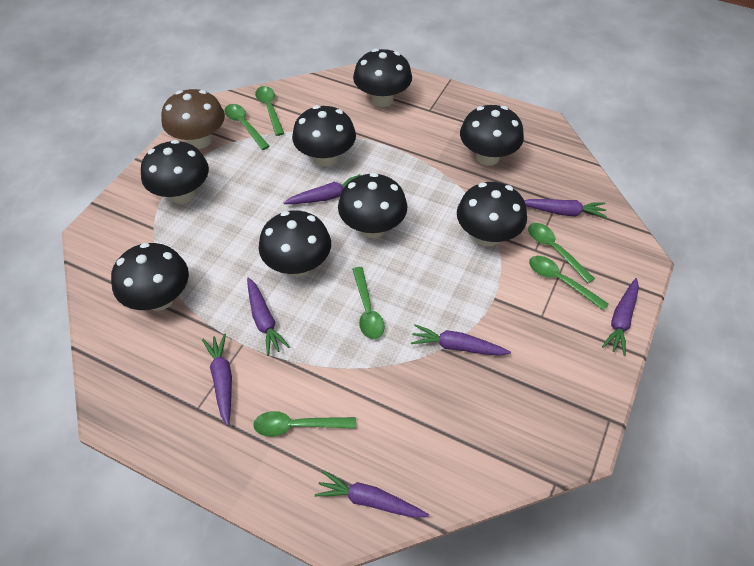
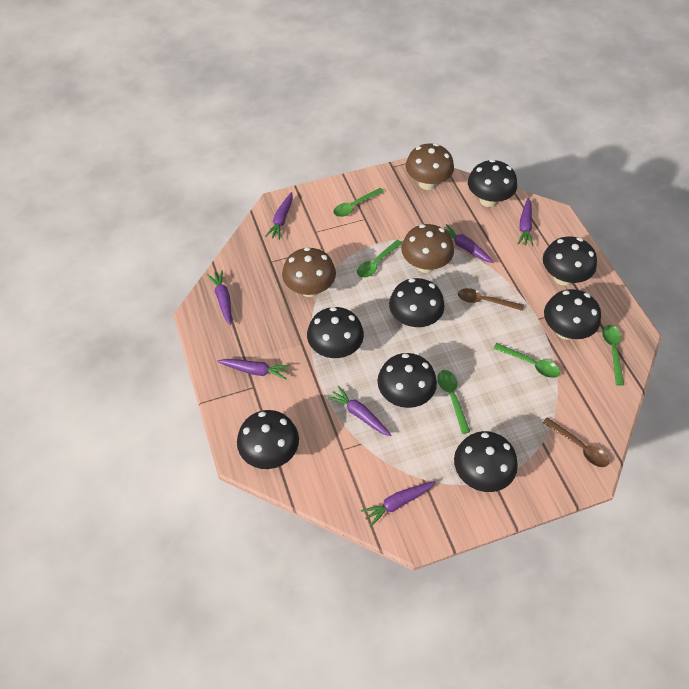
brown mushroom: [161,89,225,149] = 1 -> [282,247,336,297] [401,224,454,273] [406,143,454,190] = 3
brown spoon: none = 0 -> [458,288,524,311] [543,417,609,467] = 2
green spoon: [224,104,270,150] [253,411,356,437] [255,86,284,136] [352,267,385,339] [528,223,595,283] [529,256,609,311] = 6 -> [333,188,384,217] [357,240,402,278] [437,370,470,434] [493,343,560,378] [602,325,624,386] = 5

